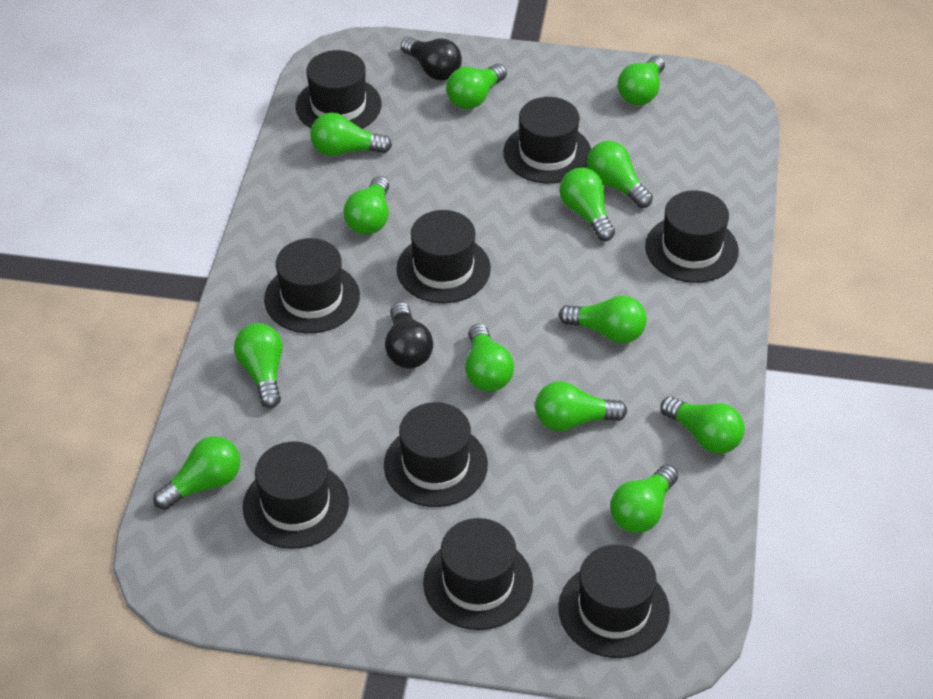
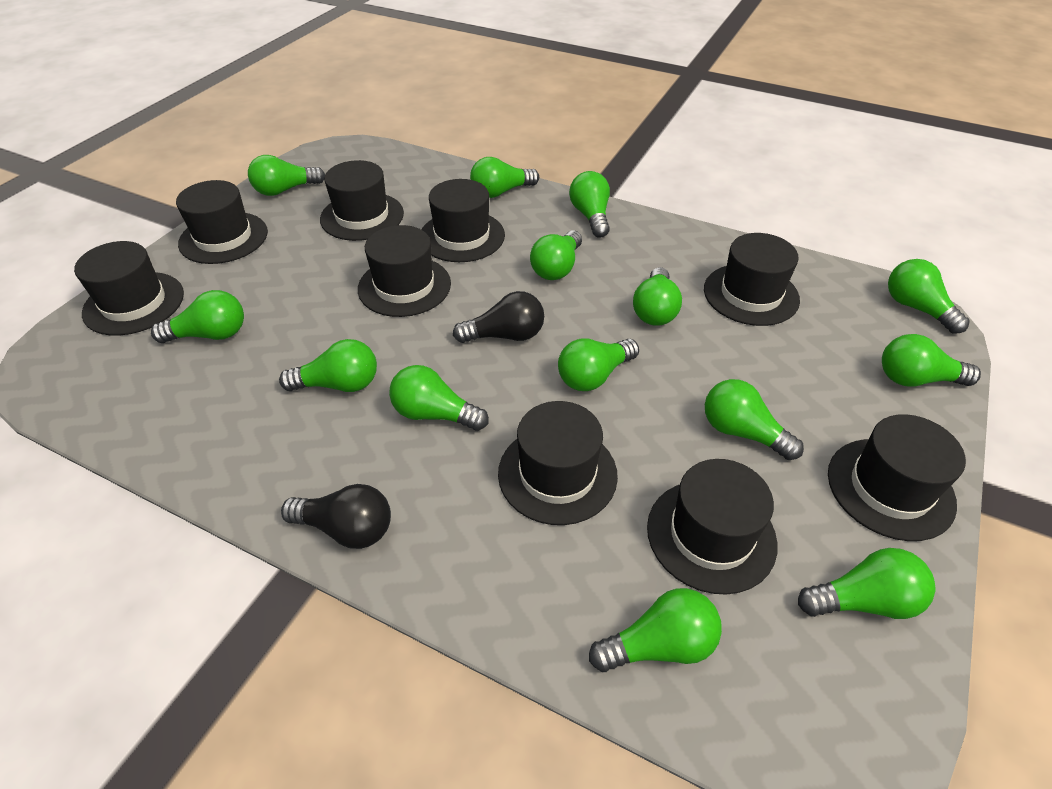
green light bulb: [153,436,240,510] [234,323,283,408] [310,113,392,156] [344,176,389,235] [446,64,507,109] [465,324,514,391] [535,381,627,431] [559,296,647,343] [560,168,615,241] [587,141,653,208] [610,465,678,533] [618,56,665,105] [660,396,745,454] = 13 -> [151,290,244,343] [248,155,325,196] [279,339,377,392] [389,365,489,431] [470,157,539,198] [530,230,582,280] [558,339,639,391] [569,171,610,238] [589,588,722,672] [633,267,682,326] [705,379,804,460] [798,548,936,619] [882,334,981,387] [888,259,970,334] = 14

